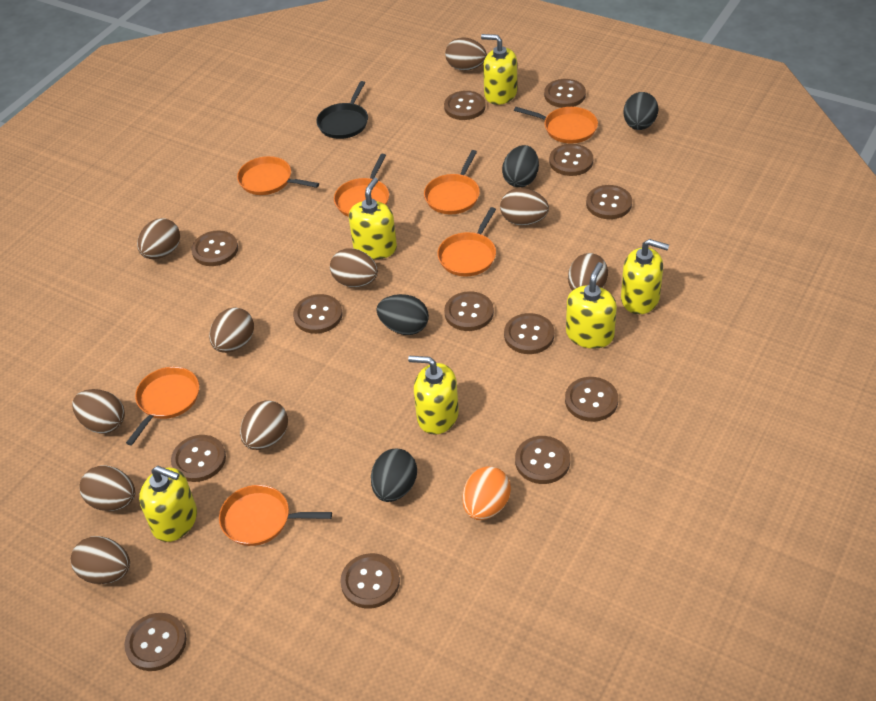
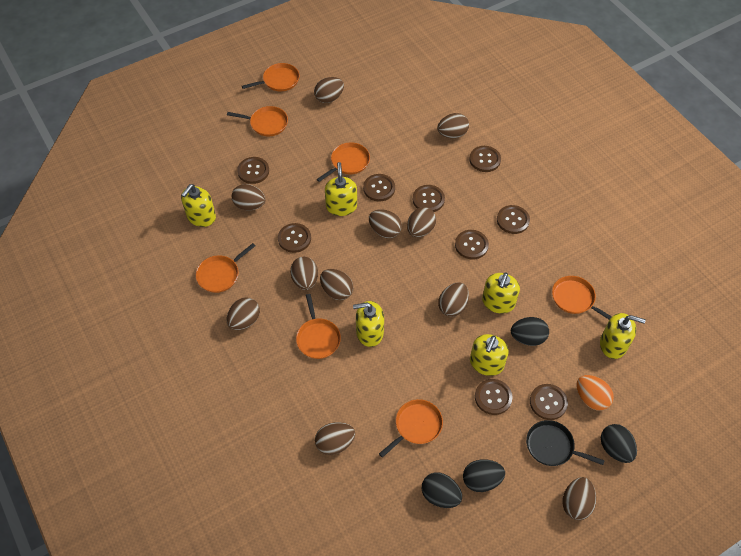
brown button: [124,613,187,671] [171,435,226,482] [191,231,238,266] [293,294,343,334] [340,553,400,608] [444,91,486,120] [444,291,494,331] [504,313,554,354] [515,436,570,484] [544,79,586,108] [549,144,593,176] [565,377,618,422] [586,185,632,219] = 13 -> [237,157,269,184] [278,223,311,253] [363,174,395,202] [413,185,445,212] [455,230,489,260] [469,146,501,172] [475,379,512,415] [497,205,530,234] [530,384,568,420] = 9
brown egg: [71,536,130,584] [72,389,125,434] [80,466,135,511] [137,218,180,259] [209,307,254,353] [240,400,288,450] [330,248,378,287] [445,37,487,71] [500,188,549,225] [568,253,608,291] = 10 -> [227,297,260,330] [232,184,266,210] [290,257,318,290] [314,77,344,103] [315,422,355,455] [320,269,353,300] [369,209,402,238] [407,207,436,237] [437,113,469,138] [438,282,469,317] [562,477,596,520] = 11

